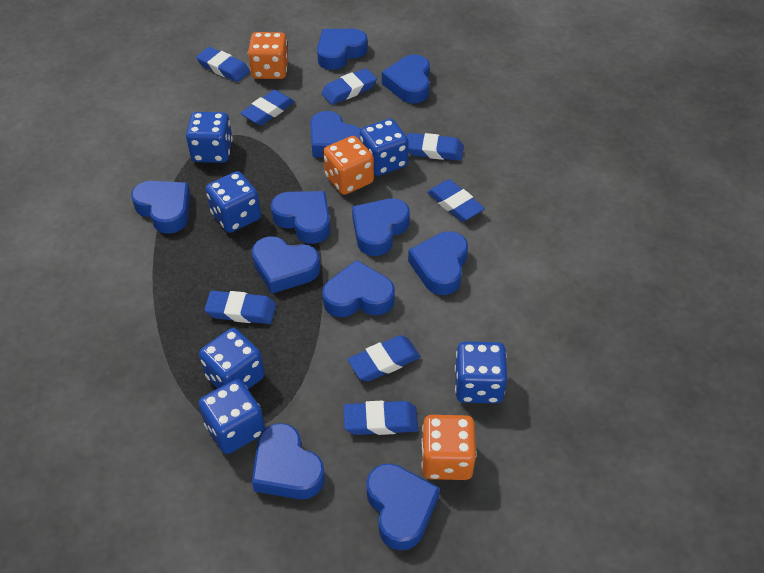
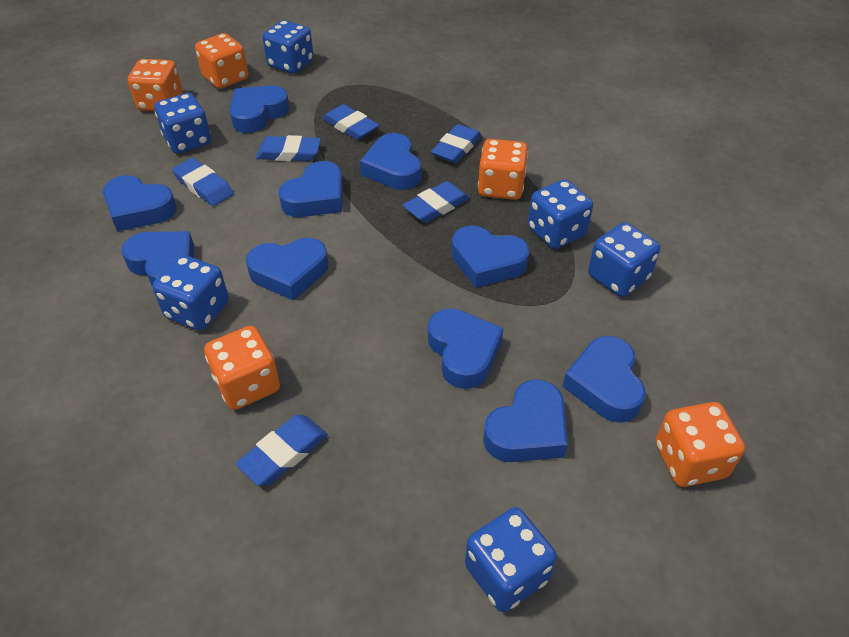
blue eraser: [196,47,250,82] [204,291,276,324] [240,90,295,125] [321,68,377,105] [344,401,418,435] [347,335,421,381] [407,133,464,161] [427,179,485,222] = 8 -> [172,158,234,206] [236,415,328,486] [256,135,321,161] [322,104,379,140] [402,181,470,223] [431,124,482,163] = 6
blue heart: [131,181,191,234] [252,236,320,294] [252,423,325,499] [271,191,330,244] [310,111,361,157] [317,29,368,70] [322,260,395,317] [352,198,410,256] [366,463,440,550] [382,54,430,104] [408,231,468,295] = 11 -> [103,175,176,232] [121,231,194,285] [230,85,289,133] [246,238,328,301] [279,161,343,217] [360,133,421,190] [428,308,503,389] [452,226,530,288] [483,379,568,462] [562,336,645,423] = 10
orange dice: [248,32,288,79] [323,136,374,195] [421,415,477,480] = 3 -> [128,59,182,111] [195,33,248,89] [204,326,280,410] [478,139,528,200] [656,402,745,487] = 5

